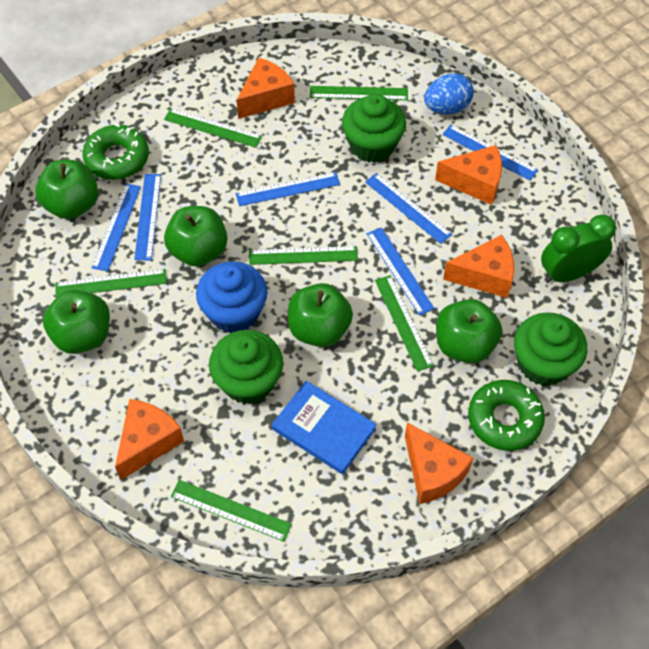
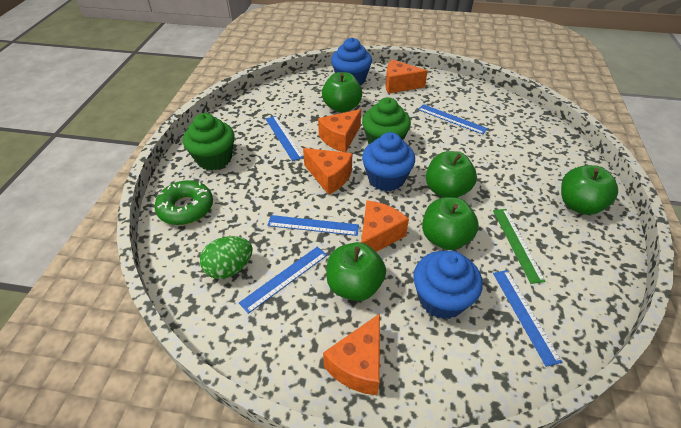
blue book: [272,381,377,474] = 1 -> none = 0
blue cupcake: [196,261,268,333] = 1 -> [331,38,372,85] [362,132,415,191] [413,251,482,319] = 3
blue egg: [424,74,474,114] = 1 -> none = 0
blue ruler: [92,183,141,272] [134,174,161,260] [235,172,340,206] [365,173,452,244] [367,227,435,316] [442,124,538,180] = 6 -> [239,246,327,314] [266,116,304,161] [267,215,359,236] [418,104,488,135] [493,270,562,367] = 5
green clock: [541,214,616,283] = 1 -> none = 0
green cupcake: [209,330,283,404] [342,94,406,163] [514,312,587,386] = 3 -> [183,113,234,170] [362,97,411,144] = 2
green donut: [83,124,149,180] [468,380,545,451] = 2 -> [155,180,213,225] = 1
green egg: none = 0 -> [200,236,253,279] = 1
green ruler: [55,269,167,298] [164,108,262,148] [171,480,292,542] [249,246,358,265] [310,86,408,100] [375,275,434,372] = 6 -> [493,209,546,284] = 1

